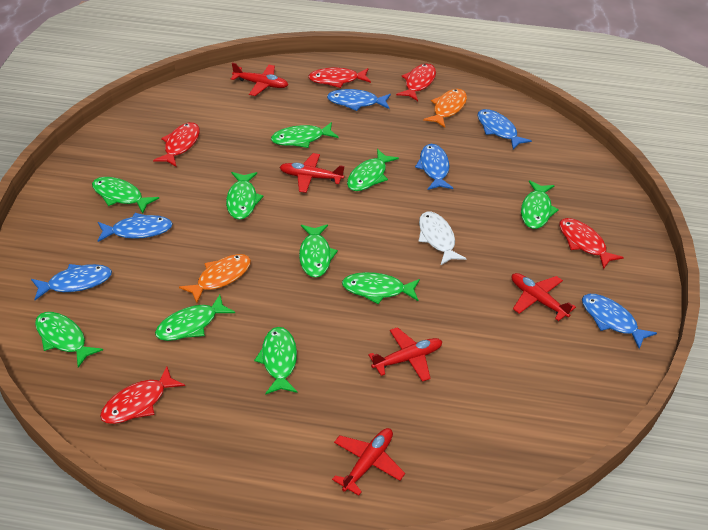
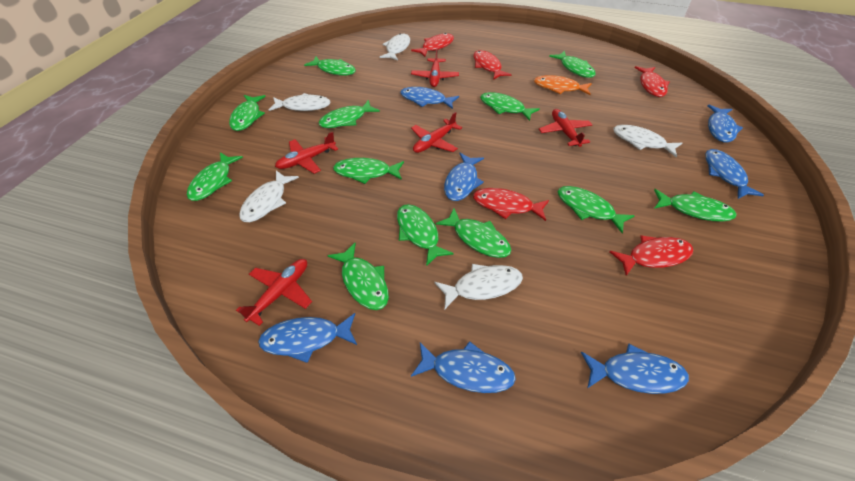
blue fish: [31,264,112,300] [98,213,173,242] [327,89,391,111] [415,144,453,190] [477,109,532,150] [582,294,657,349] = 6 -> [258,313,357,363] [400,87,459,109] [411,341,516,393] [444,153,484,201] [581,344,689,394] [705,149,764,199] [708,105,743,143] = 7
green fish: [35,312,103,368] [92,177,159,214] [155,294,235,341] [226,172,264,220] [254,327,297,395] [271,122,339,148] [299,224,338,278] [342,272,420,304] [347,149,399,191] [521,180,559,229] = 10 -> [187,152,243,201] [229,95,266,131] [304,56,356,76] [319,100,380,128] [328,243,389,310] [333,158,404,184] [397,204,454,266] [436,208,511,258] [480,92,540,121] [549,51,596,78] [558,186,635,233] [654,189,737,222] = 12
orange fish: [179,254,251,303] [423,89,467,128] = 2 -> [534,75,592,95] = 1
white fish: [418,212,467,266] = 1 -> [239,170,299,222] [269,93,331,111] [380,33,410,61] [434,264,523,309] [613,125,682,158] = 5

